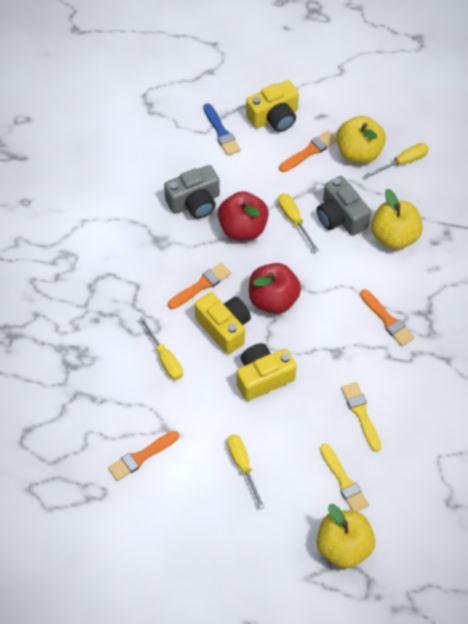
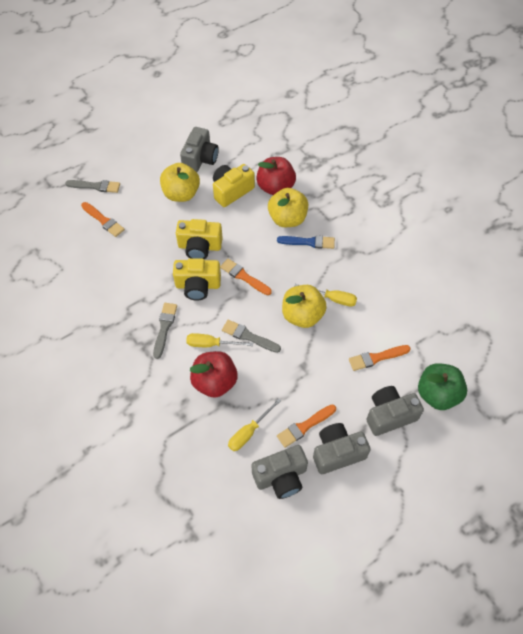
green apple: none = 0 -> [418,363,467,410] = 1
grey brush: none = 0 -> [65,180,120,193] [153,303,177,359] [222,320,281,353] = 3
grey camera: [164,165,220,219] [317,176,371,236] = 2 -> [180,127,219,172] [251,445,308,499] [313,423,371,474] [367,386,424,436] = 4
yellow brush: [320,443,369,512] [342,382,381,452] = 2 -> none = 0
yellow screwdriver: [139,317,183,380] [227,435,265,509] [278,194,319,252] [365,143,429,178] = 4 -> [186,333,253,347] [228,398,281,451] [294,284,357,307] = 3

